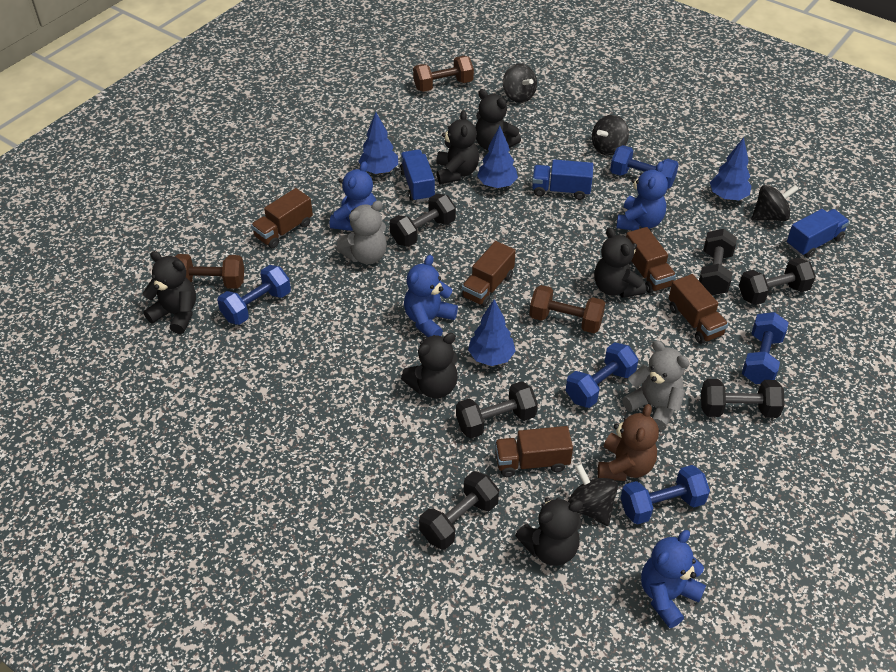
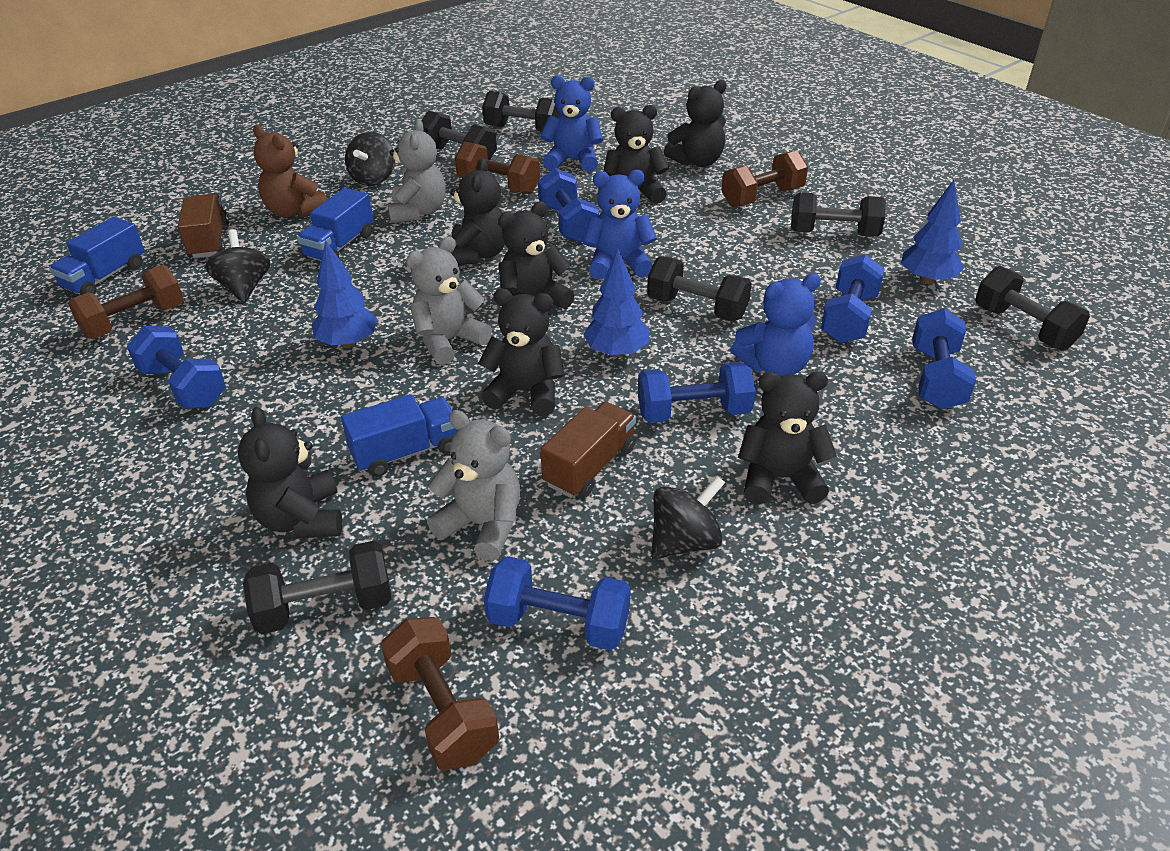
black spinning top: [503,63,537,103] [568,464,618,526] [592,115,629,156] [751,185,799,221] = 4 -> [205,229,270,303] [345,132,395,186] [651,476,725,559] = 3
black teddy bear: [143,251,196,334] [401,333,458,398] [436,110,479,184] [475,89,521,151] [515,497,583,566] [594,227,646,298] = 6 -> [238,407,342,539] [450,158,505,265] [478,288,564,416] [498,201,574,309] [603,105,669,204] [664,80,727,167] [738,372,837,504] = 7
blue dumbbell: [217,265,291,325] [565,342,638,408] [610,145,679,189] [621,465,710,525] [742,312,789,384] = 5 -> [127,326,226,409] [483,556,631,650] [538,168,599,243] [638,362,756,423] [821,254,885,343] [912,308,976,410] = 6
blue teddy bear: [330,161,377,231] [404,255,458,337] [616,162,668,230] [641,530,706,628] = 4 -> [540,75,603,172] [583,170,657,280] [731,273,821,377] = 3
blue tree: [358,112,398,174] [468,299,516,366] [477,126,518,188] [710,137,751,200] = 4 -> [312,240,378,348] [583,249,649,358] [901,180,964,284] = 3
brown dumbbell: [175,254,244,289] [413,56,474,92] [529,285,605,333] = 3 -> [68,265,184,339] [381,617,499,770] [455,141,540,194] [721,150,808,207] = 4
brown truck: [251,188,313,248] [461,241,516,307] [495,426,573,477] [626,227,676,293] [669,274,728,344] = 5 -> [178,193,229,258] [540,402,636,498] = 2
grey teddy bear: [337,201,387,264] [622,340,689,430] = 2 -> [388,119,446,223] [406,236,492,365] [427,410,521,561] = 3

